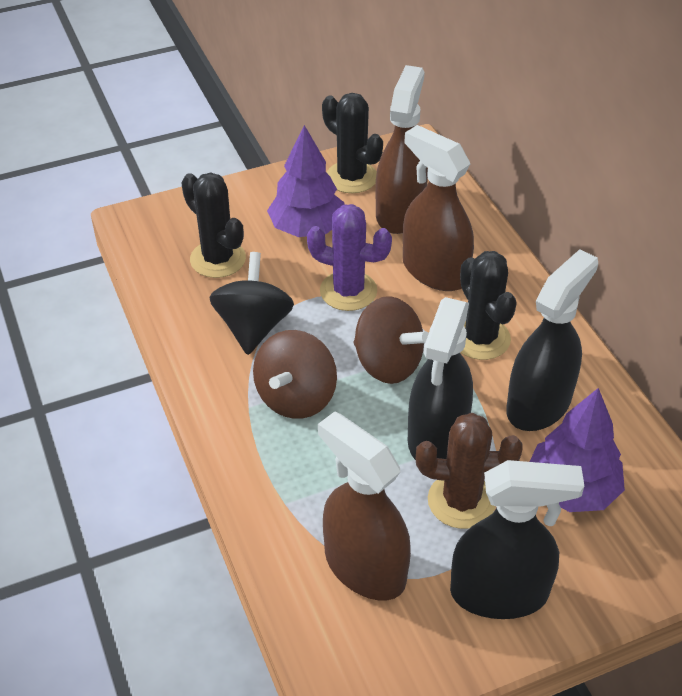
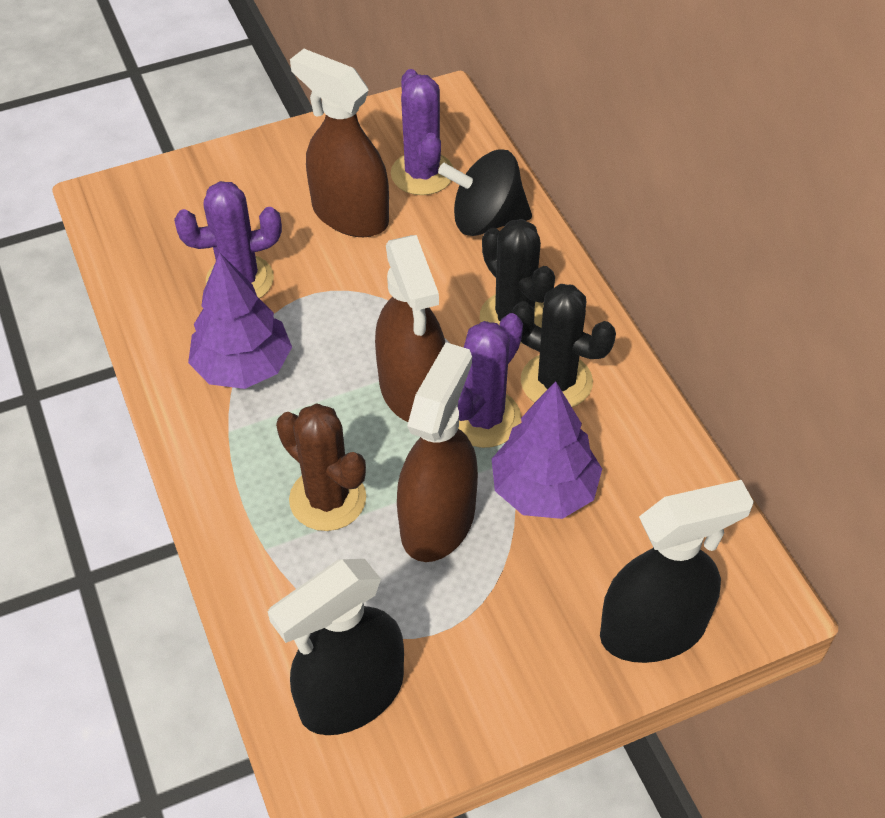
black cactus: [181,172,246,278] [322,93,383,193] [460,251,517,360] = 3 -> [480,219,555,344] [512,284,616,407] = 2
black spray bottle: [408,297,473,460] [450,460,584,619] [506,249,598,431] = 3 -> [268,559,404,735] [600,480,754,663] = 2
brown spinning top: [253,330,337,419] [353,296,429,384] = 2 -> none = 0
purple cactus: [307,204,392,311] = 1 -> [174,181,282,299] [391,69,453,195] [458,313,523,448] = 3

